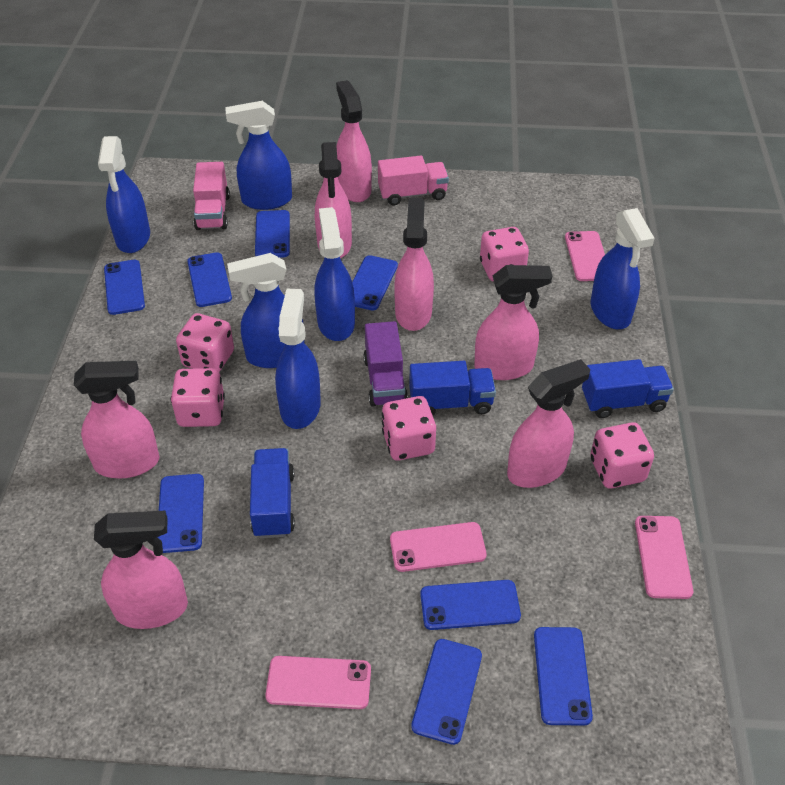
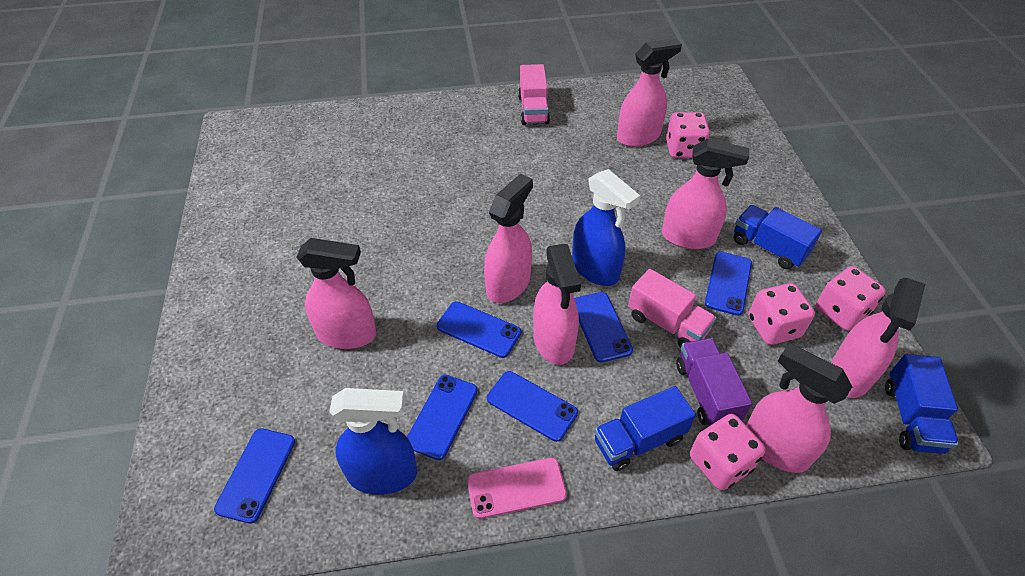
blue phone: [104,260,145,315] [158,474,204,553] [187,252,232,307] [255,210,290,258] [352,255,398,310] [411,639,482,745] [420,580,521,630] [534,627,593,726] = 8 -> [214,428,295,524] [407,375,477,460] [437,301,521,358] [487,371,578,442] [574,292,633,362] [705,251,752,316] = 6
blue spray bottle: [98,136,150,253] [225,101,292,210] [227,253,305,368] [275,289,321,429] [315,207,355,341] [591,208,655,329] = 6 -> [329,388,417,495] [572,169,640,286] = 2
pink dice: [171,368,225,427] [176,313,234,372] [382,396,436,461] [480,227,529,281] [590,422,654,489] = 5 -> [666,112,710,158] [690,414,766,491] [748,283,815,345] [816,266,886,331] = 4
pink phone: [265,656,371,709] [390,522,487,572] [565,231,605,281] [635,516,693,599] = 4 -> [467,458,567,519] = 1

